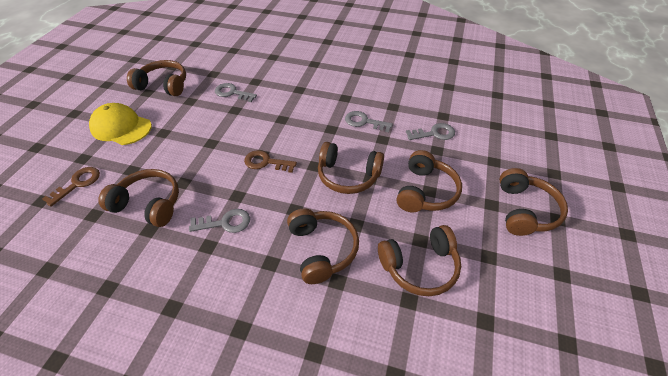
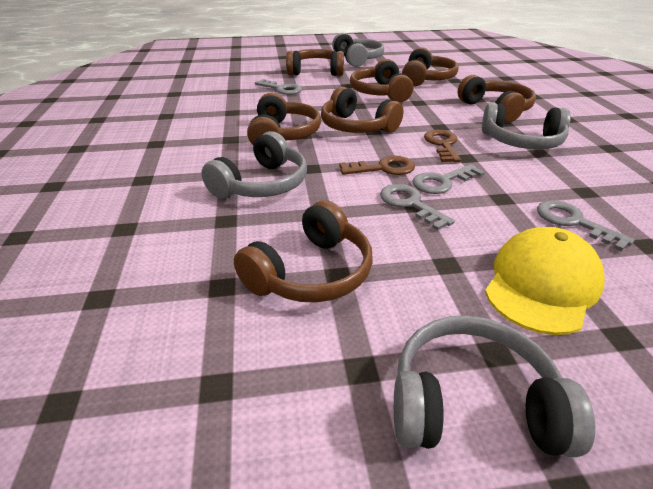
grey headphones: none = 0 -> [201,131,307,199] [332,33,384,67] [394,315,595,457] [482,102,571,150] = 4

